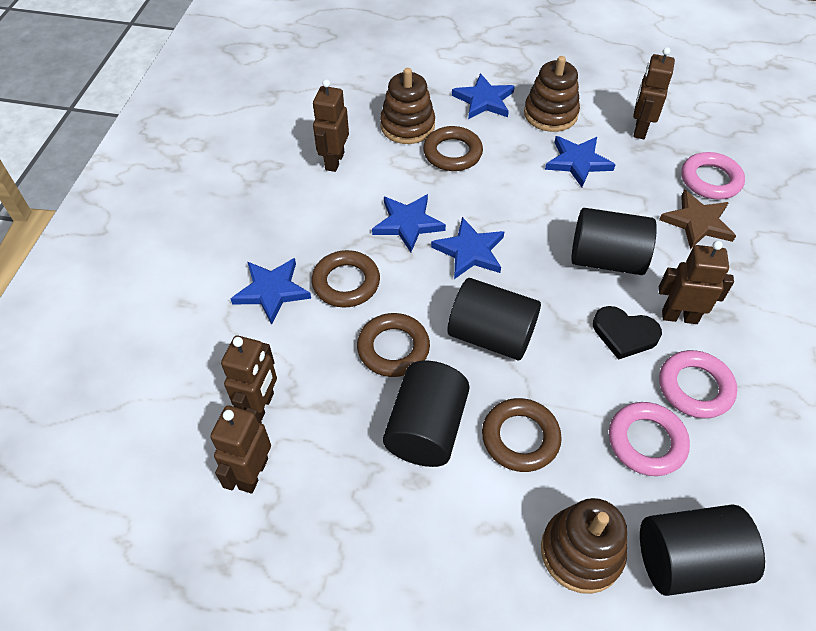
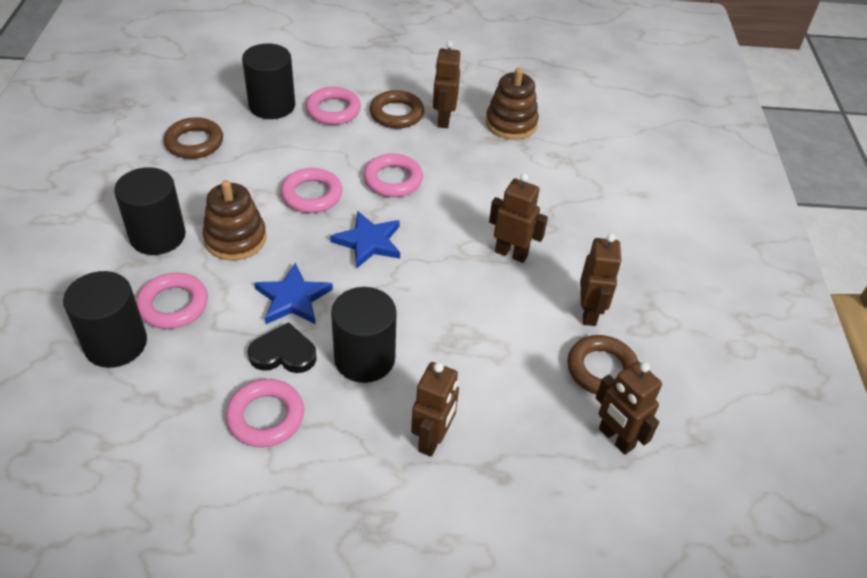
blue star: [231,258,311,325] [372,194,446,253] [431,217,504,279] [452,73,515,119] [545,136,616,187] = 5 -> [254,263,333,324] [330,211,400,269] = 2
brown ring: [312,250,380,308] [357,313,430,377] [423,126,483,171] [482,398,562,472] = 4 -> [164,117,223,159] [369,90,424,129] [567,335,638,395] = 3
brown stacking toy: [380,68,435,144] [524,56,580,132] [541,498,627,594] = 3 -> [202,180,267,261] [486,68,539,140] = 2
brown star: [659,190,736,250] = 1 -> none = 0
pink ring: [609,402,690,476] [659,350,737,418] [681,152,745,200] = 3 -> [136,273,208,329] [226,379,304,447] [281,168,343,213] [306,87,361,125] [363,153,423,197] = 5

